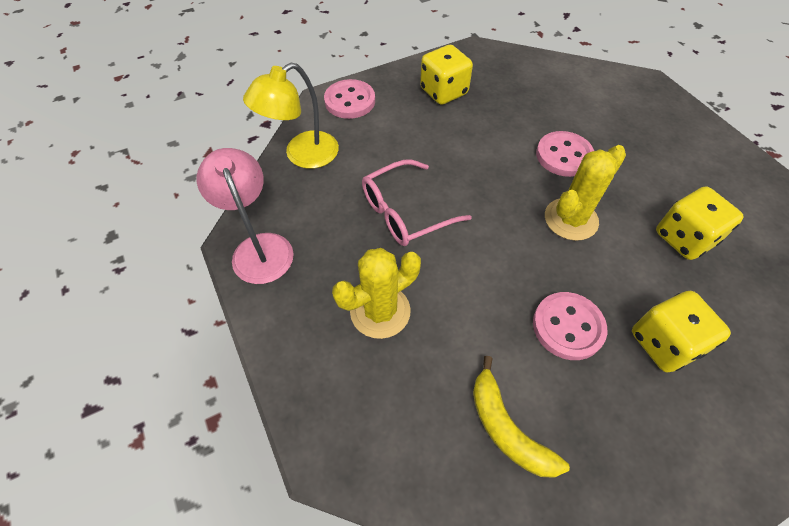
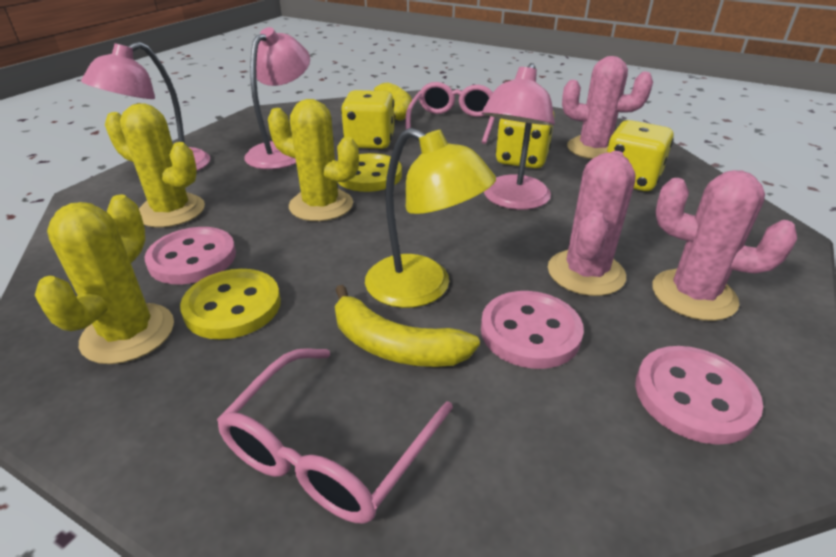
pink cactus: none = 0 -> [548,151,636,296] [562,56,653,159] [652,170,797,321] = 3
pink glasses: [362,159,472,246] = 1 -> [217,348,453,523] [405,82,495,144] = 2
pink lamp: [197,148,294,284] = 1 -> [81,42,210,171] [244,27,310,169] [482,63,555,210] = 3
yellow banana: [473,356,570,478] = 1 -> [335,285,480,367] [374,82,412,121] = 2
yellow button: none = 0 -> [180,269,281,339] [338,153,402,192] = 2
yellow cactus: [332,248,421,339] [545,145,626,241] = 2 -> [35,194,174,364] [105,103,205,228] [268,99,359,221] = 3

